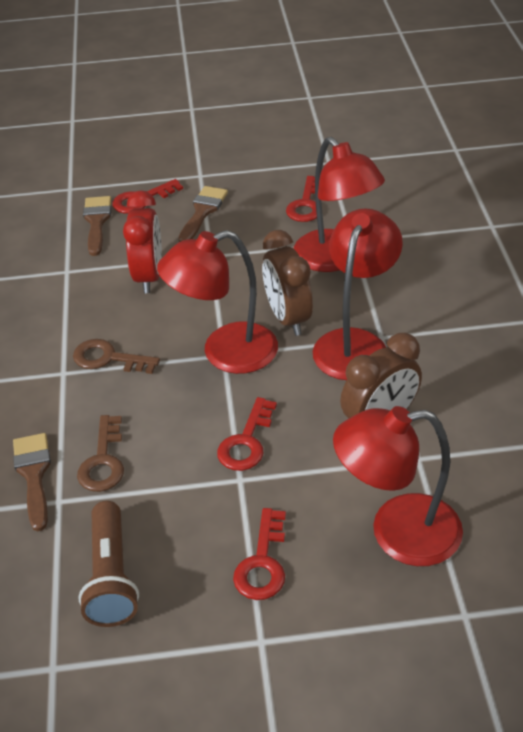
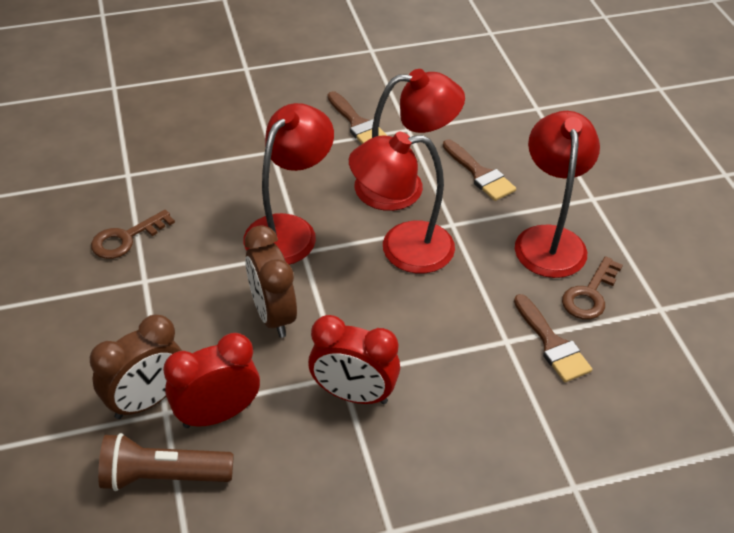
red clock: [123,190,162,293] = 1 -> [163,333,260,428] [308,315,400,404] = 2
red key: [112,179,183,214] [217,397,277,471] [233,508,286,600] [286,176,317,222] = 4 -> none = 0

